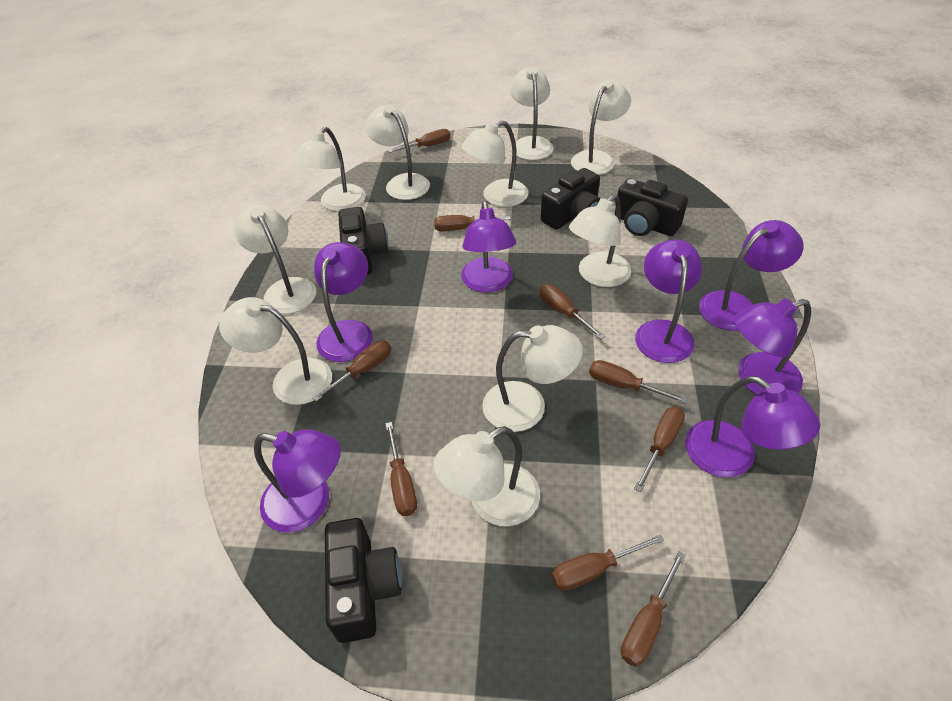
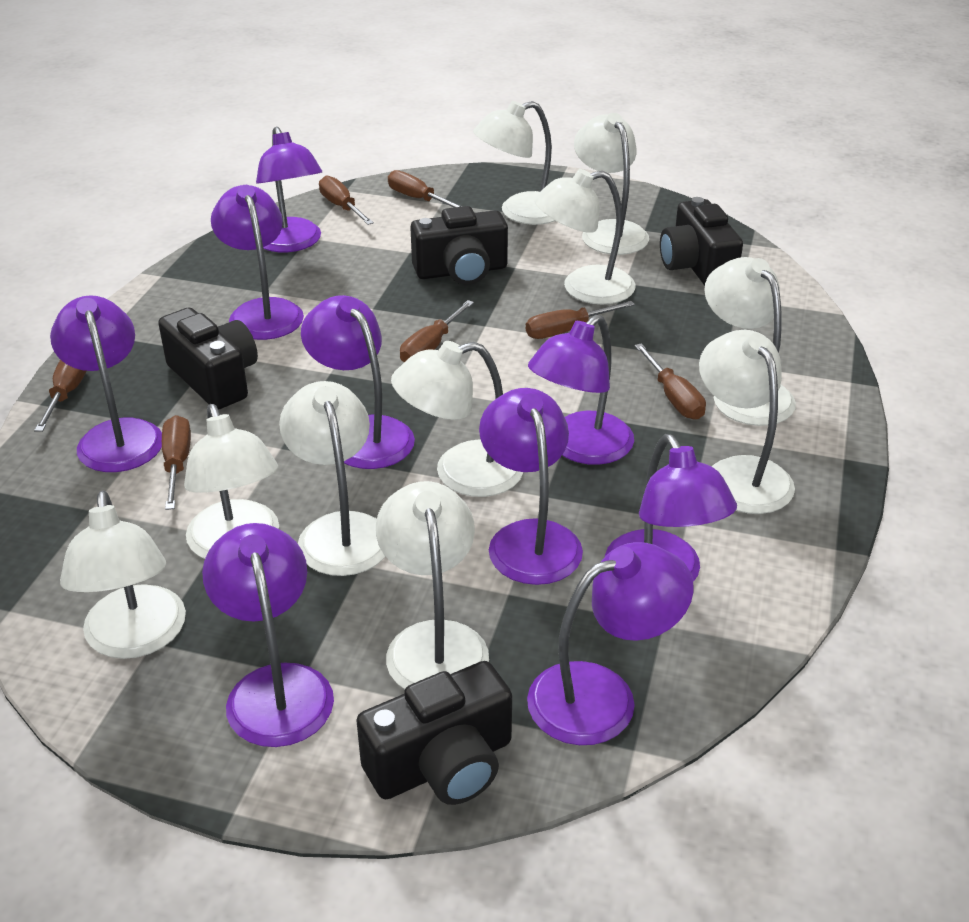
brown screwdriver: [312,340,391,402] [385,422,417,516] [388,129,450,153] [434,215,510,231] [540,284,605,339] [552,534,664,591] [589,360,687,404] [621,551,686,667] [634,407,685,492] = 9 -> [34,360,87,432] [162,415,191,510] [319,175,374,225] [388,170,463,207] [400,300,474,362] [526,301,635,339] [635,343,706,420] = 7
purple lamp: [254,429,341,533] [314,242,373,362] [461,201,516,292] [635,239,702,363] [685,376,820,477] [699,220,804,331] [734,299,811,395] = 7 -> [50,295,162,472] [202,523,334,747] [211,185,304,340] [256,127,322,252] [301,295,415,469] [479,388,583,585] [527,542,694,745] [528,315,634,465] [605,434,737,582] = 9

